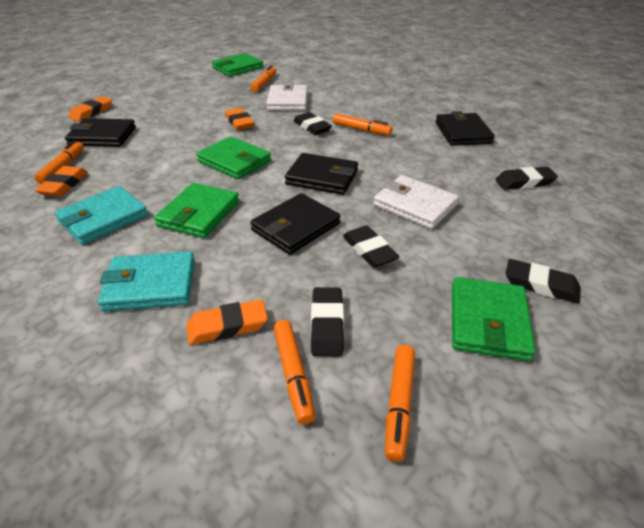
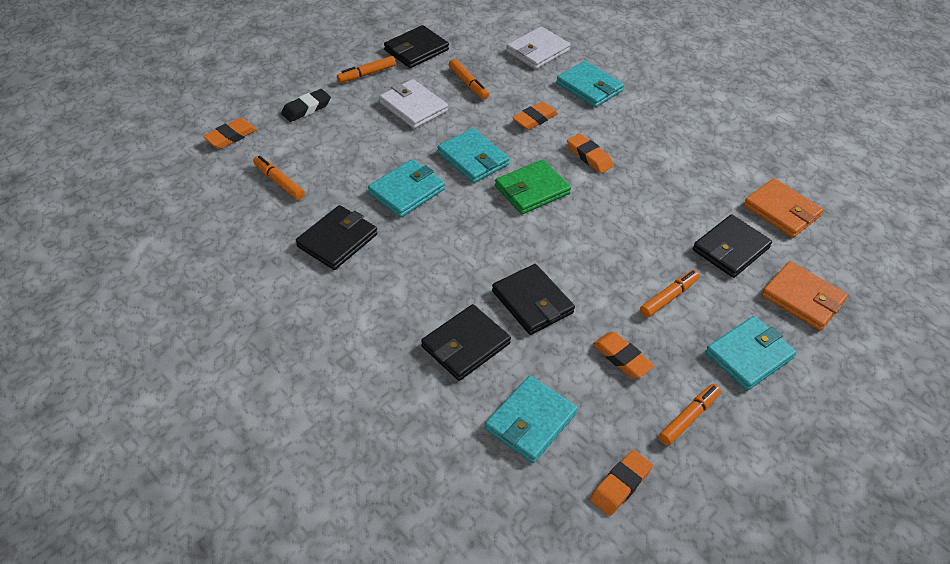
black eraser: [293,112,332,135] [311,287,344,356] [343,225,400,268] [495,167,558,190] [506,259,581,303] = 5 -> [281,89,331,122] = 1
black wallet: [65,118,136,147] [250,193,340,255] [285,153,358,195] [435,111,495,146] = 4 -> [296,205,377,270] [384,25,449,68] [421,304,511,381] [492,264,575,335] [693,214,772,278] = 5
green wallet: [154,183,239,238] [197,136,271,179] [212,53,264,77] [452,277,536,361] = 4 -> [495,160,571,214] = 1
orange eraser: [35,166,88,197] [68,96,112,122] [186,299,268,345] [225,108,254,130] = 4 -> [203,118,257,149] [512,101,558,130] [567,133,614,173] [590,450,653,516] [593,332,654,378] = 5
orange wallet: none = 0 -> [744,178,823,238] [762,261,848,331] = 2
turquoise wallet: [55,186,148,245] [98,251,195,312] = 2 -> [368,159,445,218] [437,128,510,183] [485,376,578,463] [556,61,624,108] [705,316,796,391] = 5

